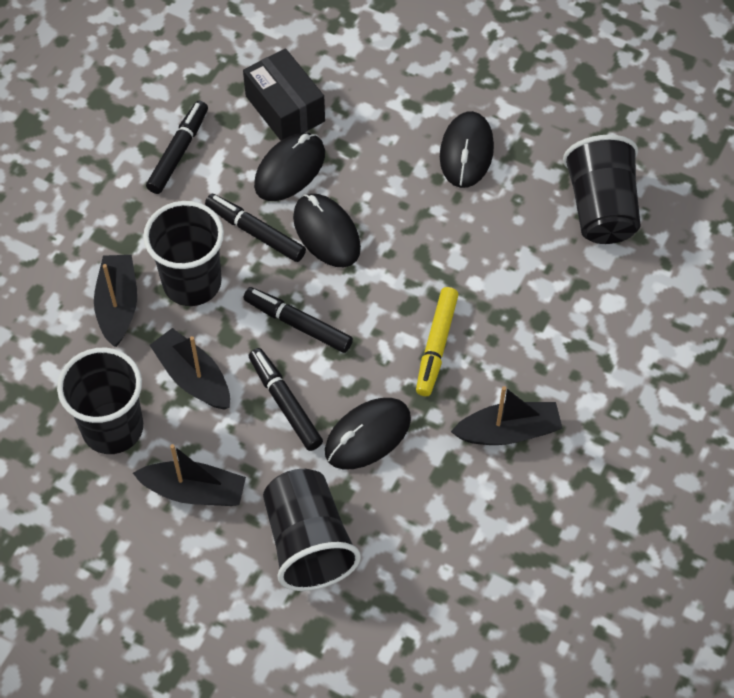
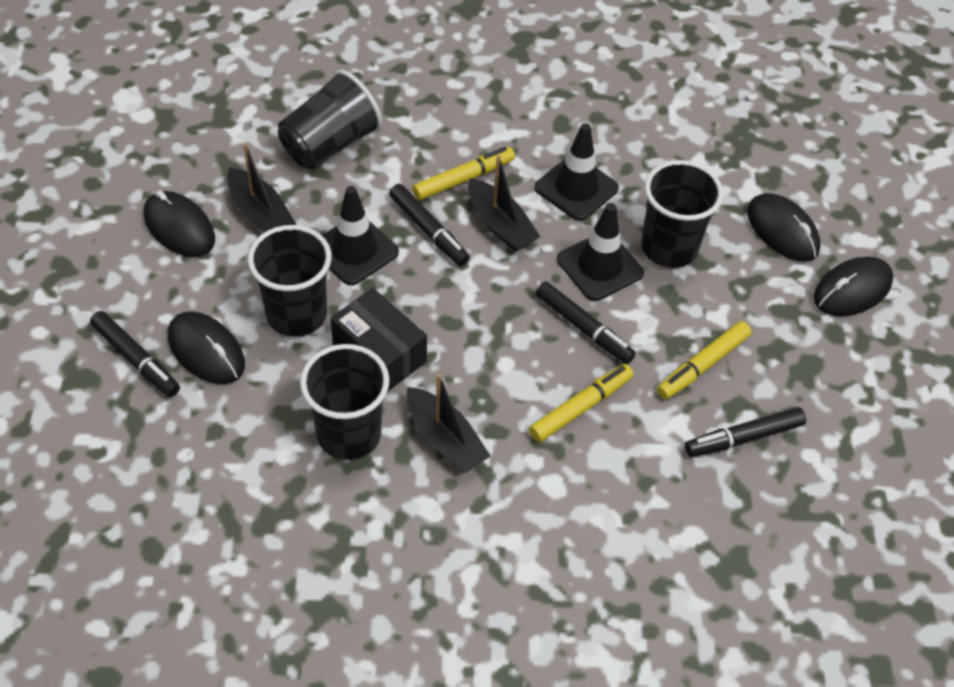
black boat: [94,255,137,347] [133,444,246,506] [150,328,230,410] [451,386,563,445] = 4 -> [227,143,296,232] [406,374,490,473] [468,155,541,252] = 3
black traffic cone: none = 0 -> [322,186,399,286] [534,123,619,221] [557,203,644,301] = 3
yellow marker: [416,287,458,396] = 1 -> [412,147,515,200] [529,364,633,442] [657,321,751,399] = 3

